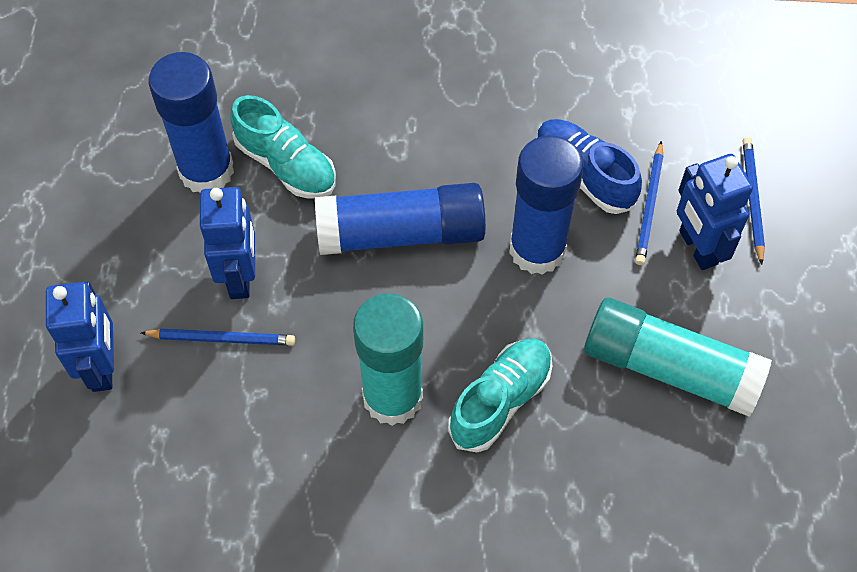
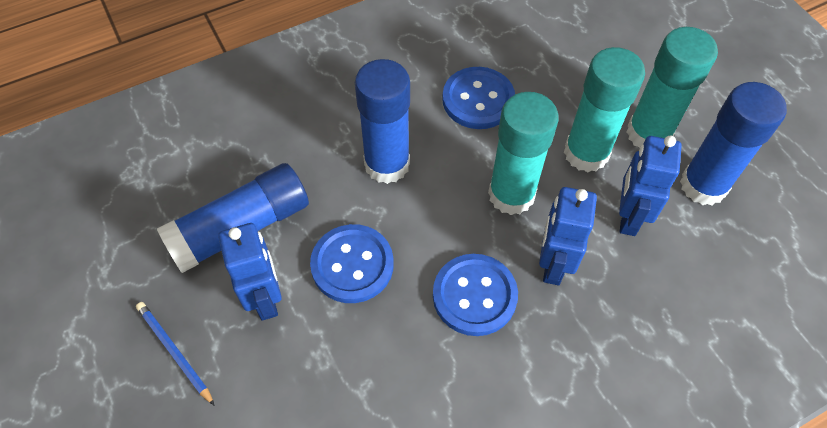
blue button: none = 0 -> [310,224,394,303] [433,254,518,336] [442,67,515,129] = 3
blue pencil: [141,329,295,346] [635,141,663,265] [743,137,765,265] = 3 -> [136,302,215,406] = 1
blue shoe: [537,119,642,214] = 1 -> none = 0
turquoise glue stick: [353,293,423,426] [584,298,772,417] = 2 -> [488,92,559,215] [564,47,645,172] [627,27,718,148] = 3
turquoise shoe: [230,95,336,199] [448,339,552,452] = 2 -> none = 0

